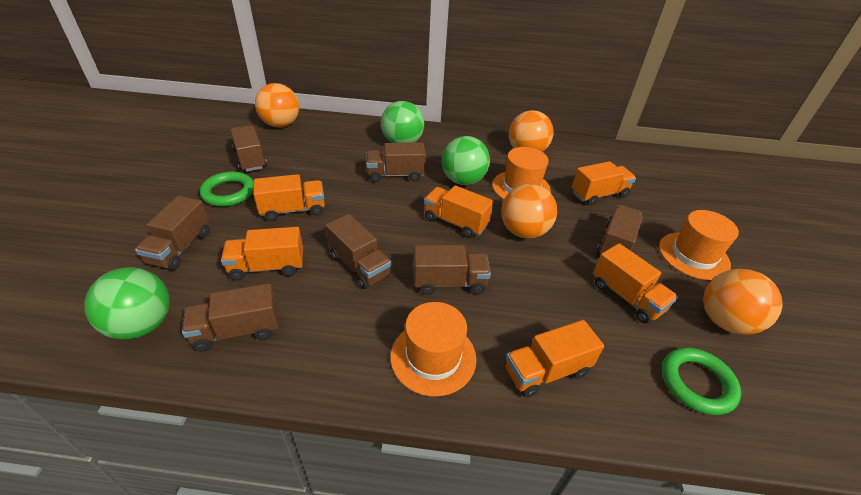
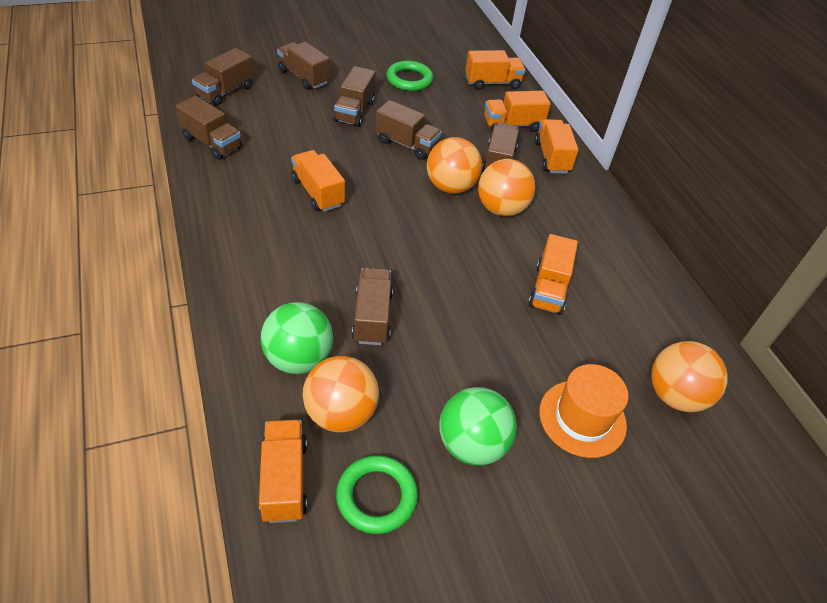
green ball: [84,267,170,339] [381,101,424,143] [442,136,490,185] = 3 -> [261,302,333,374] [439,387,517,466] = 2
orange hat: [390,302,477,397] [492,147,551,200] [659,210,739,280] = 3 -> [539,364,629,458] = 1

